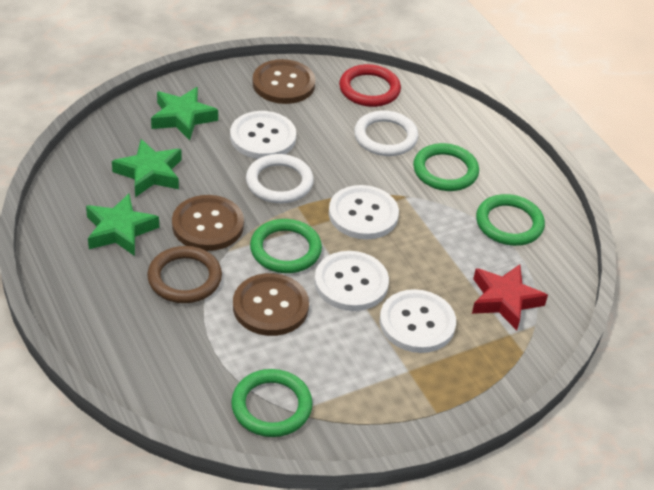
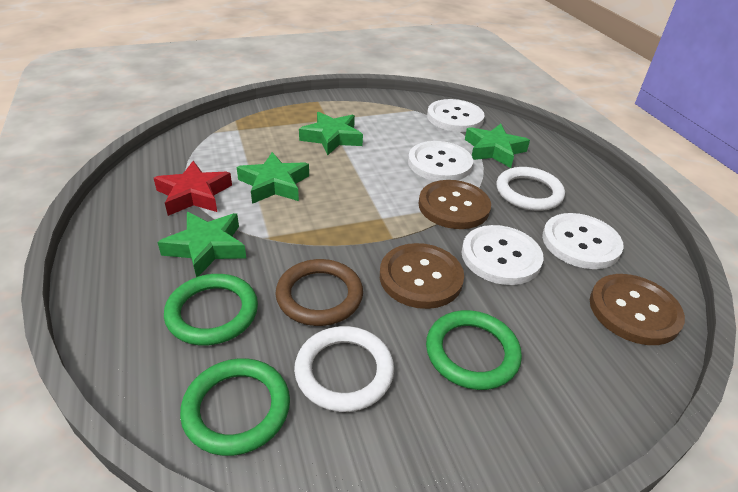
green ring: [231,369,313,437] [250,219,322,273] [413,143,479,191] [476,194,545,246] = 4 -> [164,274,258,345] [180,358,290,456] [426,310,522,390] = 3
green star: [86,194,159,256] [112,139,182,197] [151,87,218,140] = 3 -> [157,212,246,277] [237,152,309,204] [299,112,363,155] [465,124,530,168] = 4
red ring: [339,64,401,107] = 1 -> none = 0

